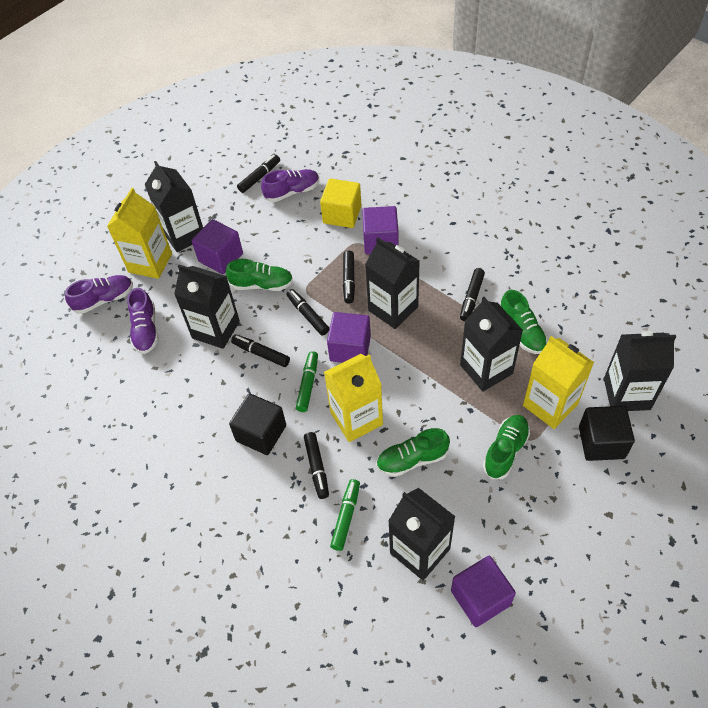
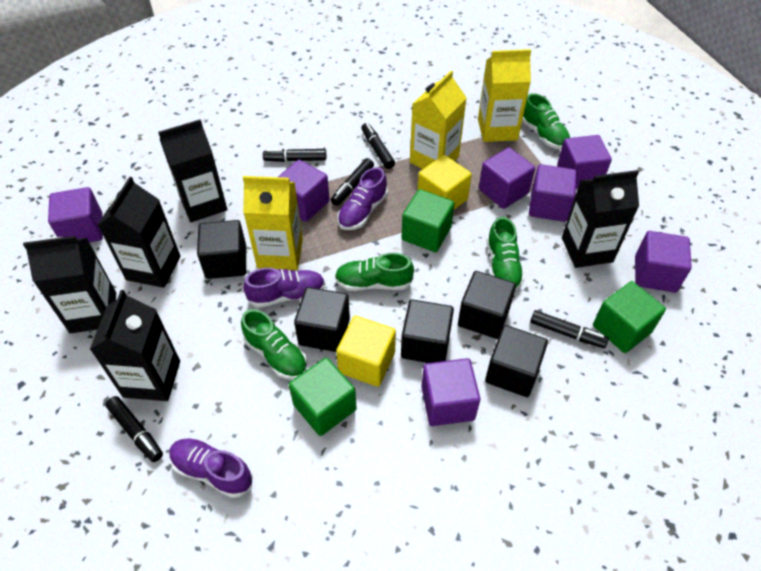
black carton: [144,161,203,252] [174,265,240,349] [365,238,420,329] [388,488,456,581] [460,297,523,392] [604,331,676,411] = 6 -> [23,236,116,334] [90,290,180,401] [98,177,180,288] [158,119,227,222] [562,170,639,268] = 5
black cube: [229,393,286,455] [579,406,635,461] = 2 -> [197,220,246,279] [294,287,350,352] [401,299,454,363] [458,271,516,339] [485,325,548,397] = 5
black marker: [231,334,290,367] [237,155,280,193] [287,289,329,336] [304,432,329,499] [343,251,355,304] [460,268,485,321] = 6 -> [105,396,163,462] [263,149,326,162] [331,158,374,206] [361,123,395,169] [530,310,609,348] = 5
green cube: none = 0 -> [289,357,357,436] [402,189,454,252] [593,281,666,353] = 3
green marker: [296,351,318,412] [330,479,360,551] = 2 -> none = 0
purple cube: [191,219,243,274] [327,312,371,363] [362,206,399,254] [451,556,516,627] = 4 -> [48,187,103,242] [278,160,330,222] [421,358,480,426] [479,147,535,209] [529,164,577,222] [557,135,612,189] [635,231,692,293] = 7
yellow cube: [320,179,361,228] = 1 -> [336,316,396,387] [417,155,472,210] = 2

